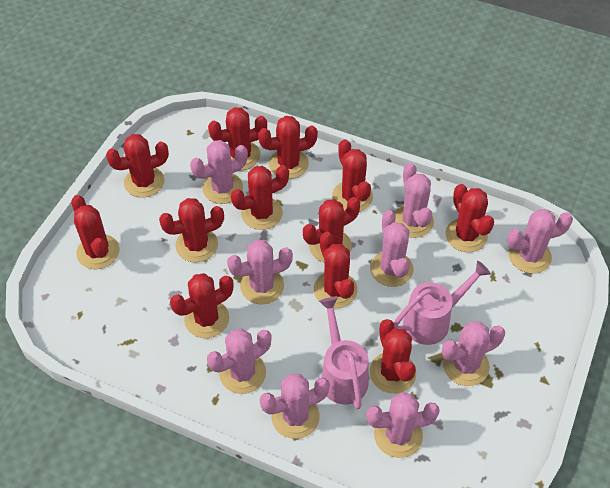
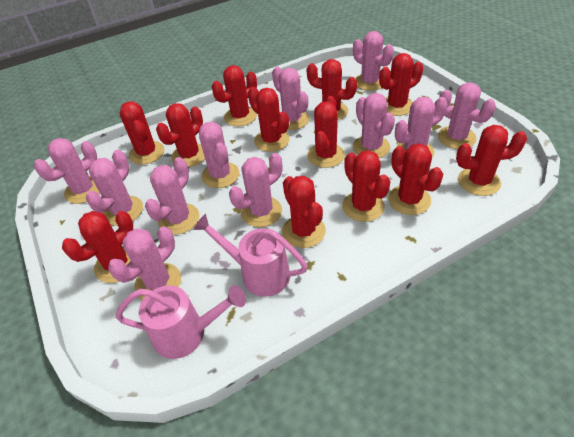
pink cactus: [190,140,248,204] [207,329,272,394] [227,240,293,304] [259,374,330,439] [366,392,440,458] [370,210,413,287] [394,163,434,238] [442,321,505,386] [507,209,573,274] = 9 -> [34,138,100,204] [86,150,143,226] [108,226,181,300] [145,157,199,234] [199,122,239,188] [229,153,282,227] [272,67,309,130] [353,31,394,91] [353,93,395,158] [395,97,448,158] [438,82,496,149] = 11

